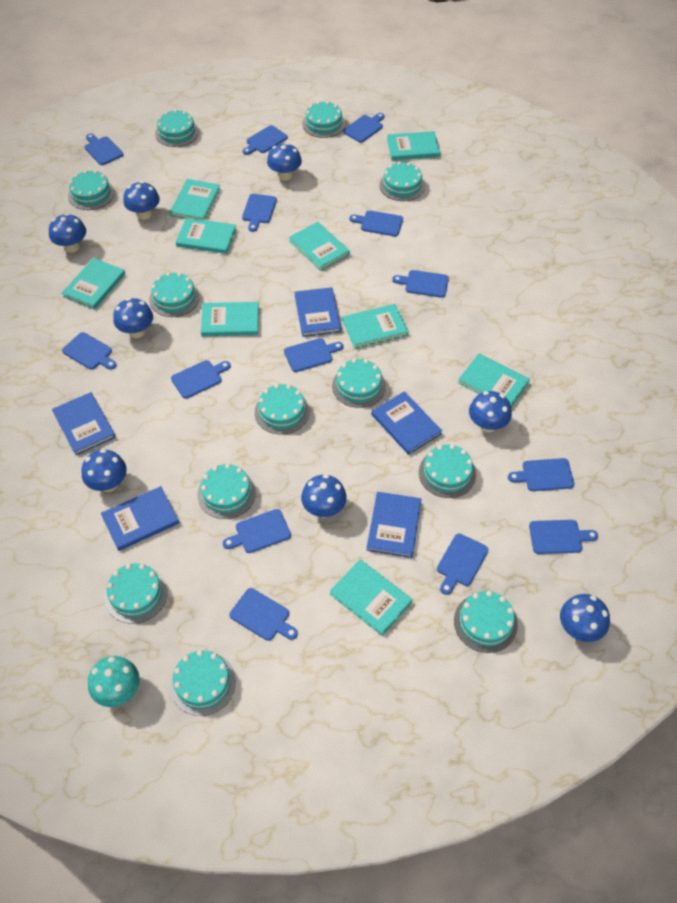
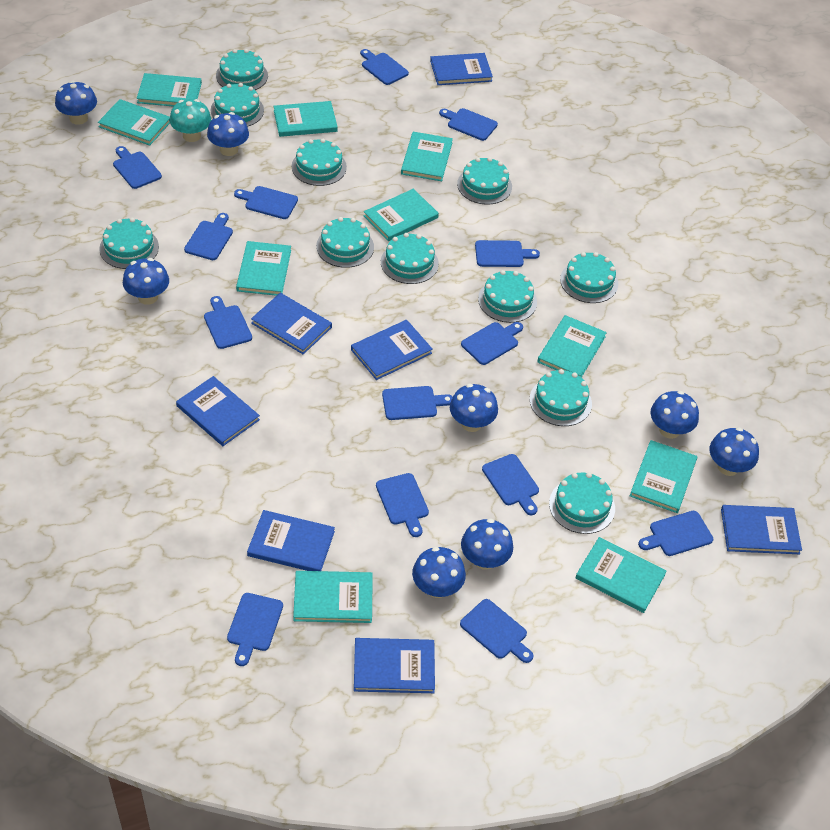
blue book: [52,392,116,455] [101,486,179,551] [294,287,341,337] [367,492,421,558] [371,391,442,455] = 5 -> [176,376,260,446] [247,510,335,571] [251,293,332,354] [351,320,433,380] [354,638,435,693] [430,53,493,85] [721,505,802,554] = 7
turquoise book: [62,258,125,310] [170,179,221,220] [176,218,237,254] [201,302,259,336] [289,222,350,271] [329,559,413,636] [342,304,409,349] [387,131,440,160] [458,353,530,407] = 9 -> [98,99,170,146] [137,73,202,107] [236,241,291,296] [274,101,338,137] [293,571,373,623] [364,189,439,241] [401,132,453,181] [537,315,607,378] [575,537,666,613] [630,440,698,513] = 10
turquoise cake: [68,170,115,210] [105,563,168,624] [149,272,200,317] [155,109,199,147] [170,650,236,716] [197,464,256,519] [255,384,310,434] [302,101,346,138] [332,358,386,408] [379,161,425,201] [419,444,476,498] [454,591,518,653] = 12 -> [99,218,159,269] [210,83,264,127] [216,49,268,90] [292,139,347,186] [316,217,374,268] [381,233,439,284] [457,157,512,205] [478,270,537,323] [530,369,592,426] [549,472,615,534] [560,252,618,303] = 11

